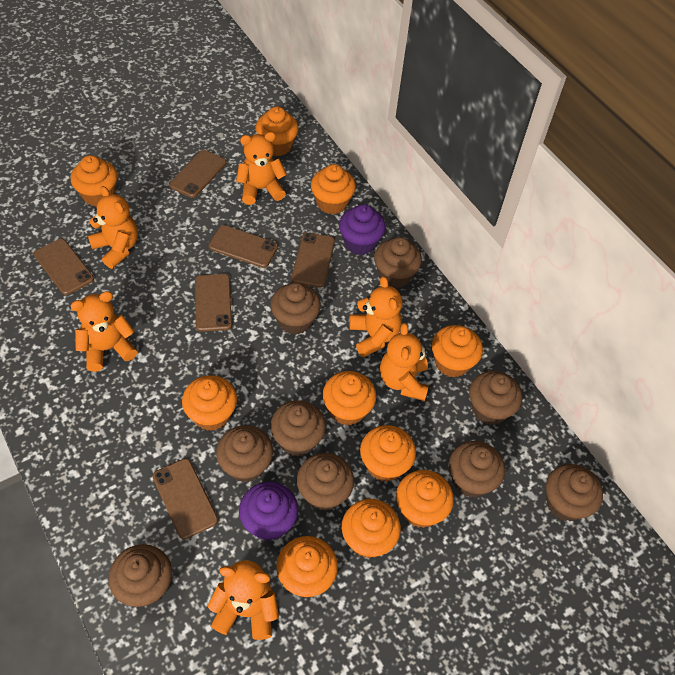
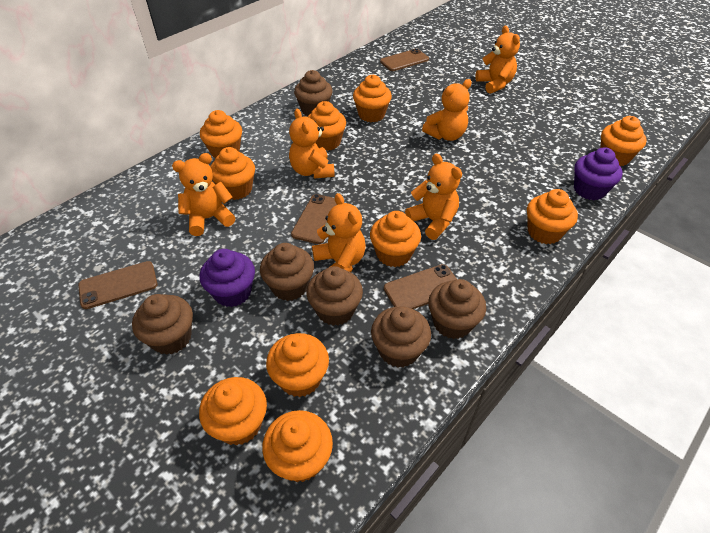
brown cupcake: [109,544,172,607] [216,426,273,483] [270,283,321,335] [270,400,326,457] [297,453,354,511] [374,237,422,288] [449,441,505,498] [469,371,522,425] [546,464,603,521] = 9 -> [132,294,193,355] [260,243,314,301] [294,70,333,117] [307,266,363,326] [371,306,431,368] [428,279,486,339] = 6
brown phone: [34,239,94,295] [152,458,218,539] [169,150,227,198] [195,274,232,332] [209,225,278,268] [291,232,335,288] = 6 -> [78,261,157,309] [291,194,337,244] [380,48,429,71] [384,264,457,309] = 4

